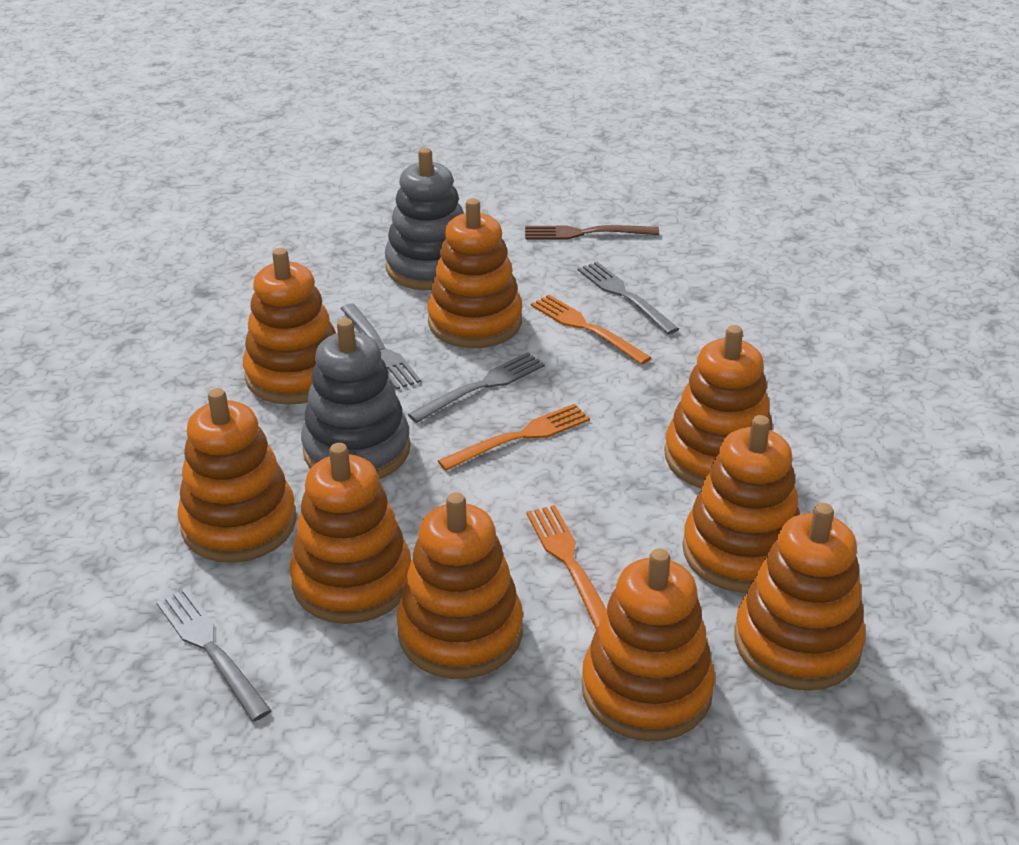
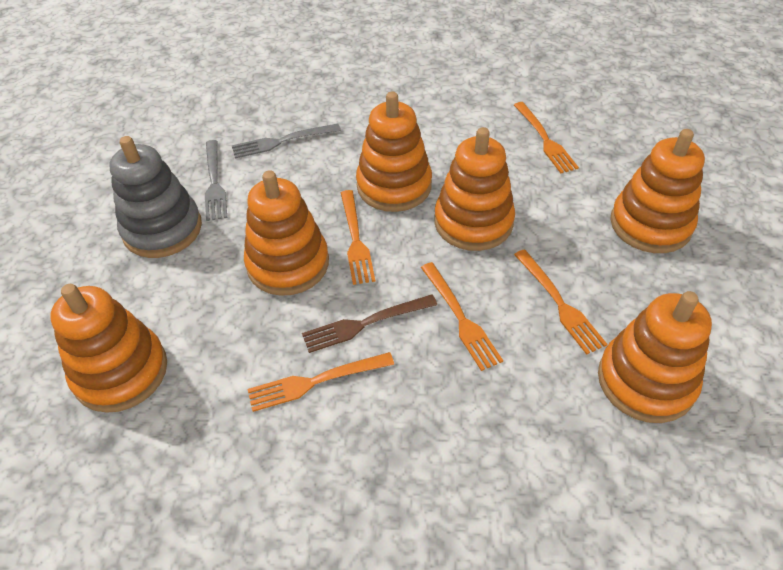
grey fork: [156,588,271,722] [340,303,421,390] [408,352,545,423] [578,262,679,334] = 4 -> [205,140,227,221] [232,124,341,159] = 2
grey stacking toy: [301,318,410,479] [385,148,464,290] = 2 -> [109,136,202,258] = 1
orange fork: [438,404,590,471] [526,505,606,630] [531,295,652,365] = 3 -> [248,352,394,412] [341,190,375,285] [421,262,503,371] [514,102,579,173] [514,249,607,355] = 5
orange stacking toy: [178,388,297,563] [243,248,336,405] [290,443,411,624] [397,492,523,679] [427,198,523,348] [581,548,715,741] [664,325,772,488] [682,415,800,593] [734,503,866,691] = 9 -> [50,284,167,413] [244,170,329,296] [356,91,432,212] [434,127,515,251] [598,291,712,423] [610,129,705,253] = 6

